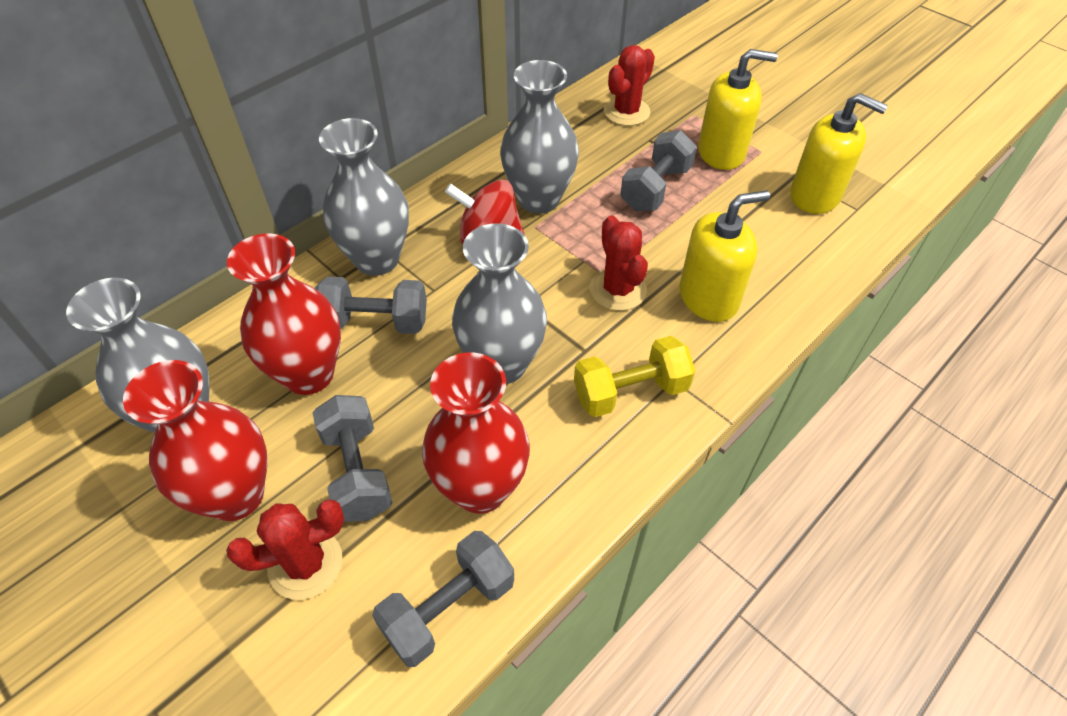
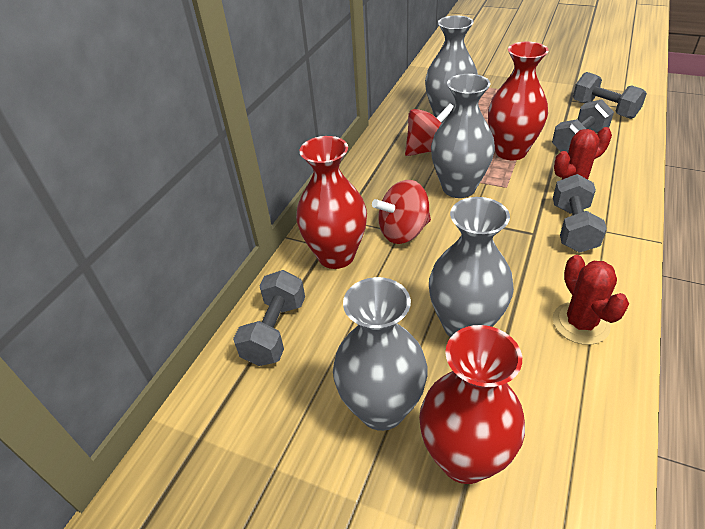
red cactus: [226,500,345,600] [590,216,648,311] [604,45,655,126] = 3 -> [551,127,612,191] [553,255,629,345] = 2
red spinning top: [445,179,525,245] = 1 -> [372,180,431,244] [405,103,454,156] = 2
yellow dumbbell: [574,336,695,417] = 1 -> none = 0
yellow soap dispenser: [680,190,770,322] [698,49,778,170] [790,93,888,214] = 3 -> none = 0

